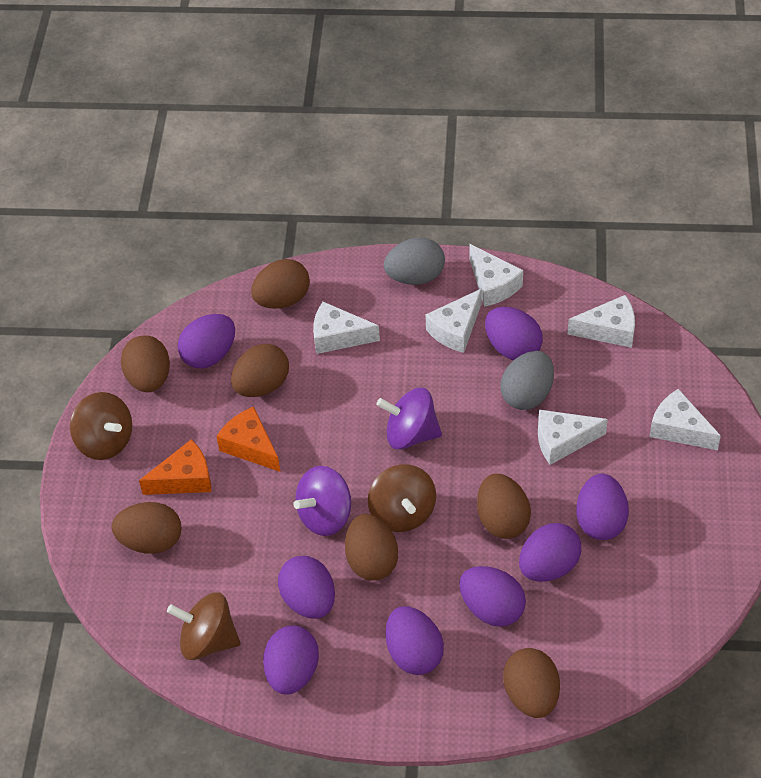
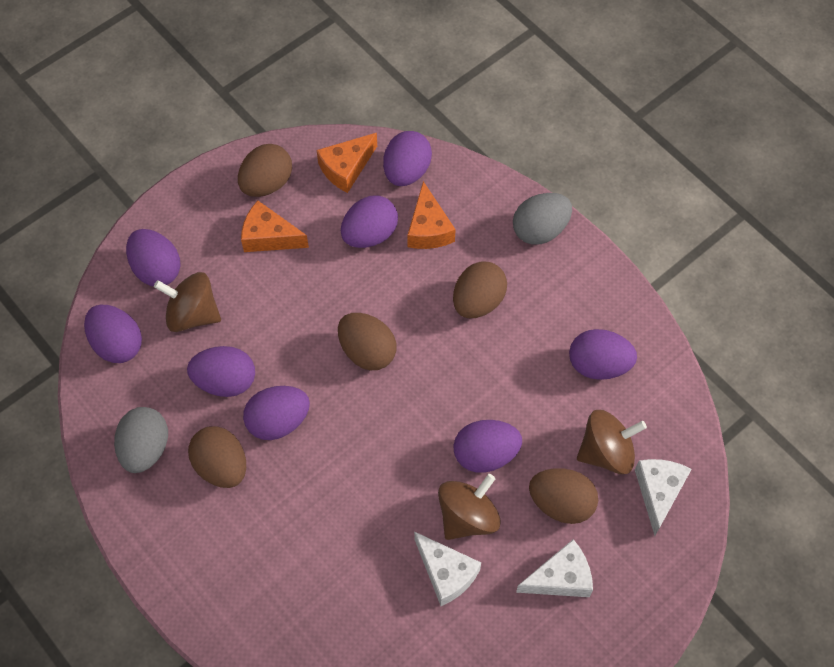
brown egg: [111,502,182,554] [121,335,170,392] [231,344,289,397] [251,259,310,309] [345,514,398,580] [477,474,531,539] [503,648,560,718] = 7 -> [188,426,246,488] [238,144,292,197] [338,313,396,370] [453,261,507,318] [529,468,598,524] = 5
orange cheese: [139,439,211,495] [216,407,280,472] = 2 -> [241,201,309,252] [317,133,377,193] [407,181,456,249] = 3
purple spinning top: [293,466,351,536] [376,387,442,450] = 2 -> none = 0
white cheese: [313,302,380,354] [425,288,482,353] [470,244,523,307] [538,409,608,465] [568,295,635,348] [650,389,721,450] = 6 -> [414,531,481,606] [516,539,593,597] [635,459,692,536] = 3

